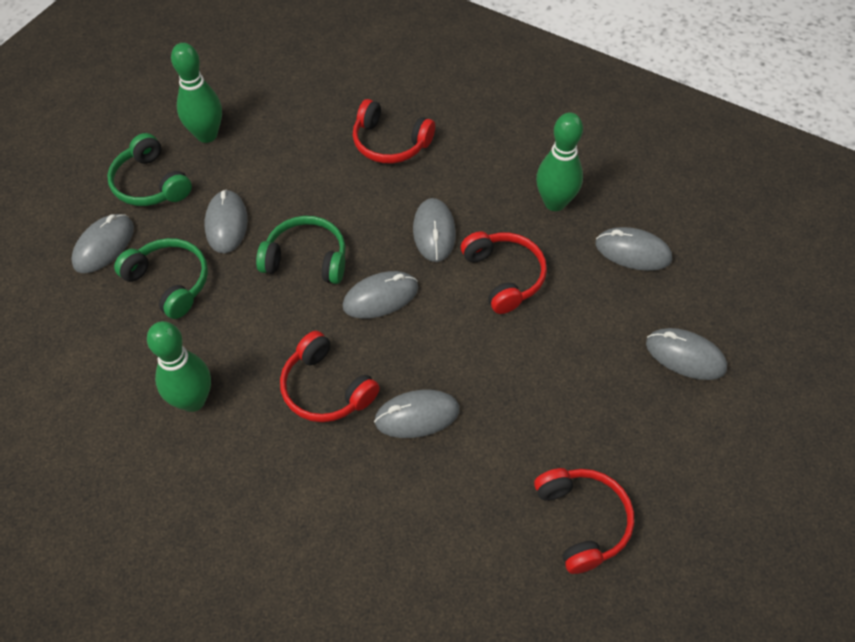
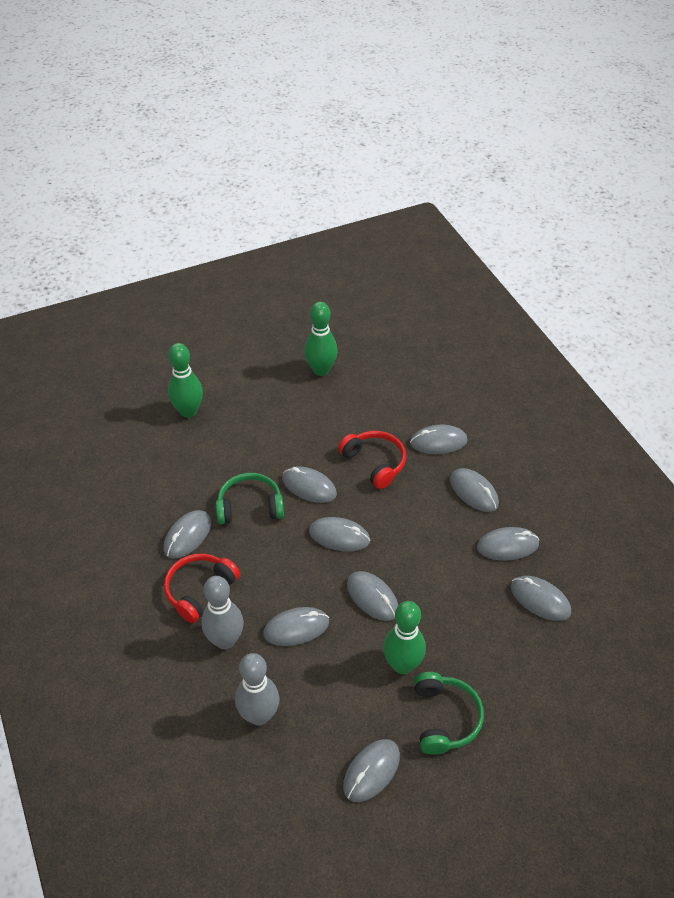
green headphones: [107,133,192,206] [114,238,208,319] [256,216,346,284] = 3 -> [216,473,284,524] [414,672,484,755] = 2
grey bowling pin: none = 0 -> [201,576,244,650] [235,653,279,725] = 2
grey mouse: [71,214,134,273] [205,189,248,253] [342,271,418,319] [374,390,460,438] [413,198,456,262] [596,227,672,271] [646,328,727,380] = 7 -> [164,510,211,559] [263,607,329,646] [282,466,337,503] [309,517,370,551] [343,739,400,802] [347,571,398,621] [410,425,467,454] [450,468,499,512] [477,527,539,561] [511,576,571,621] = 10
red headphones: [280,331,380,422] [353,99,435,163] [461,231,547,314] [534,468,634,574] = 4 -> [164,554,240,623] [338,431,406,489] = 2

